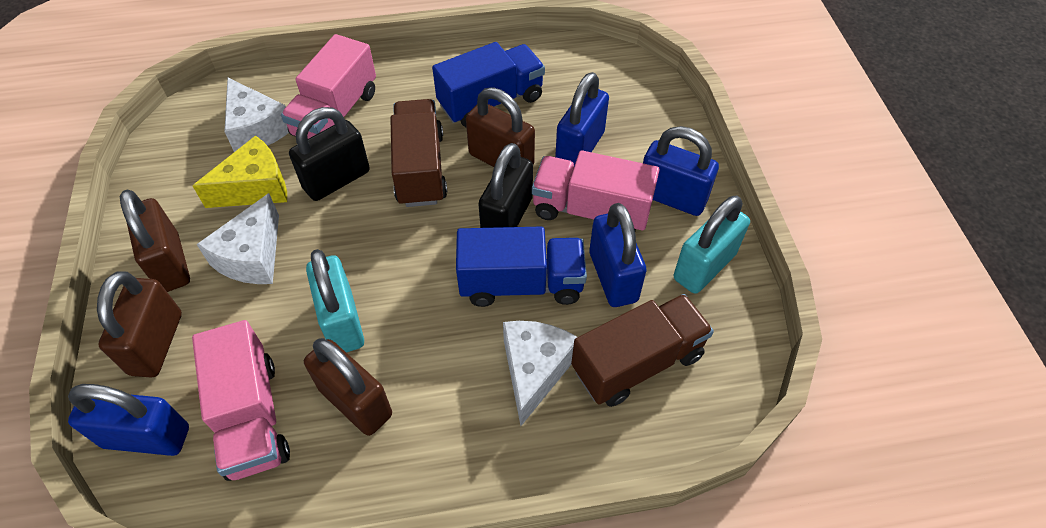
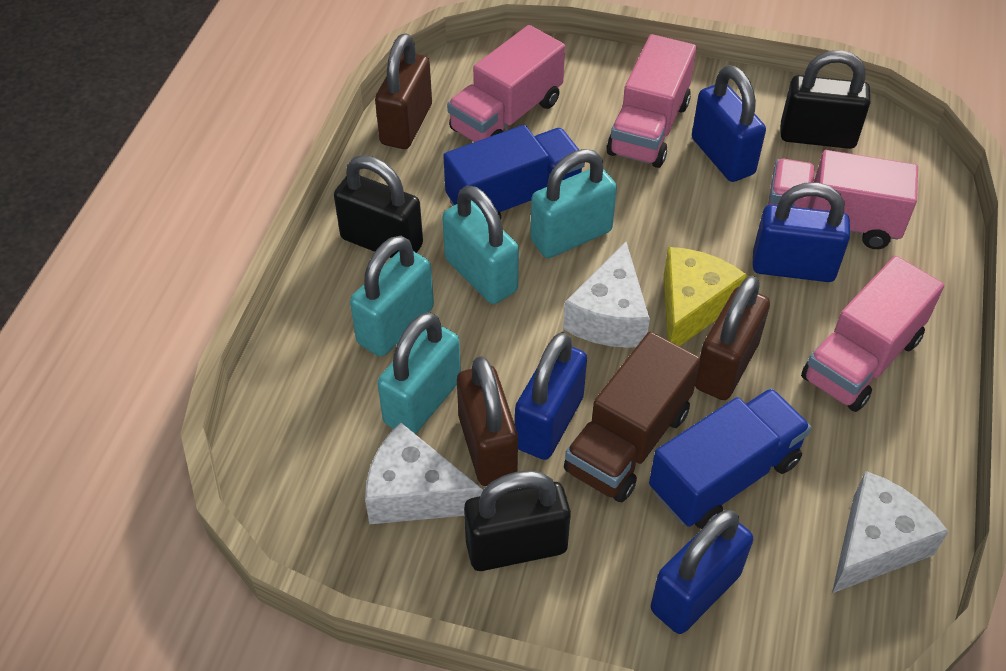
black padlock: [289,107,370,201] [479,143,533,228] = 2 -> [334,155,423,258] [464,470,571,571] [781,50,870,149] = 3
brown padlock: [97,271,182,378] [120,190,190,292] [304,338,392,436] [466,87,535,167] = 4 -> [375,33,432,149] [457,356,518,486] [695,276,770,400] = 3
brown truck: [390,99,447,207] [571,294,714,407] = 2 -> [564,332,701,502] = 1
pink truck: [192,320,290,481] [281,34,376,139] [532,150,660,231] = 3 -> [447,25,565,142] [607,34,696,168] [768,150,918,249] [801,256,944,412] = 4
turquoise padlock: [306,249,364,353] [674,196,750,294] = 2 -> [350,236,434,357] [377,312,461,434] [442,185,519,304] [530,149,617,258] = 4

